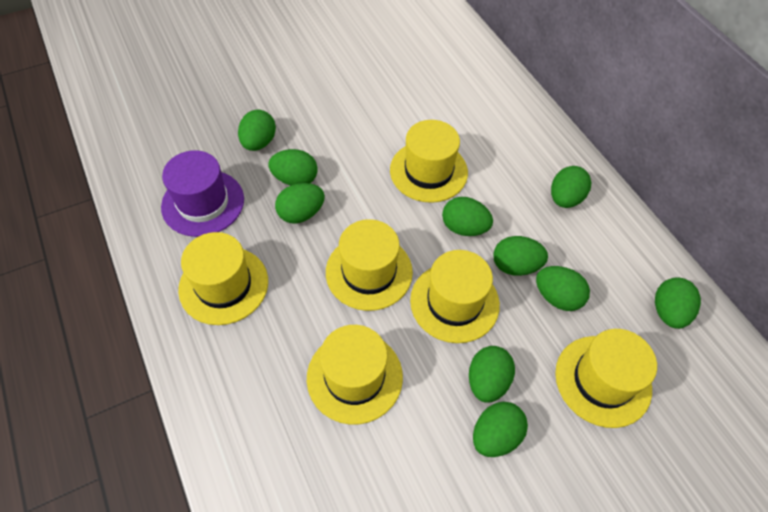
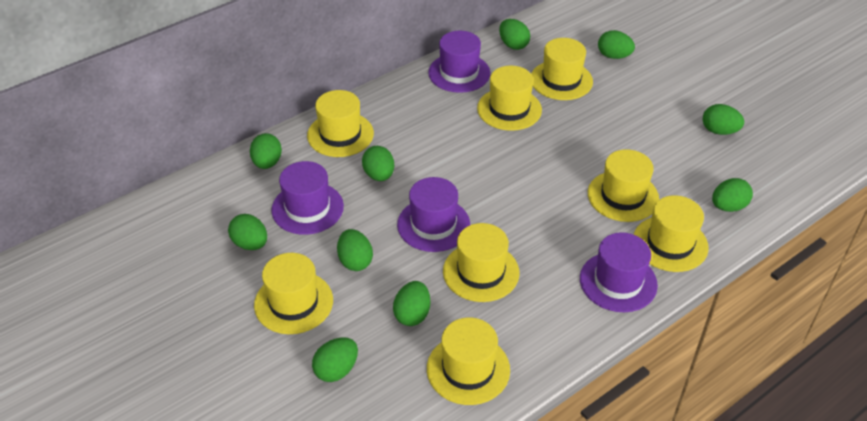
purple hat: [161,150,244,237] = 1 -> [271,161,344,235] [397,177,470,252] [428,31,490,93] [580,232,658,312] = 4
yellow hat: [178,232,268,325] [307,325,403,425] [326,219,413,311] [390,120,468,203] [410,250,500,343] [555,329,657,428] = 6 -> [254,253,333,334] [307,90,374,157] [427,317,510,405] [443,223,519,302] [477,66,542,131] [531,38,593,100] [588,149,659,222] [634,195,709,272] = 8

